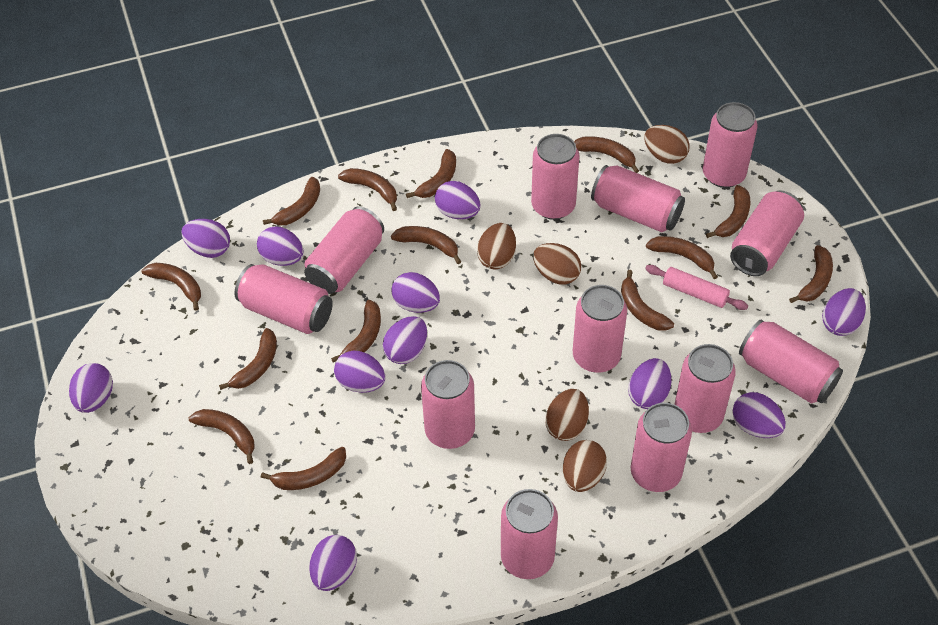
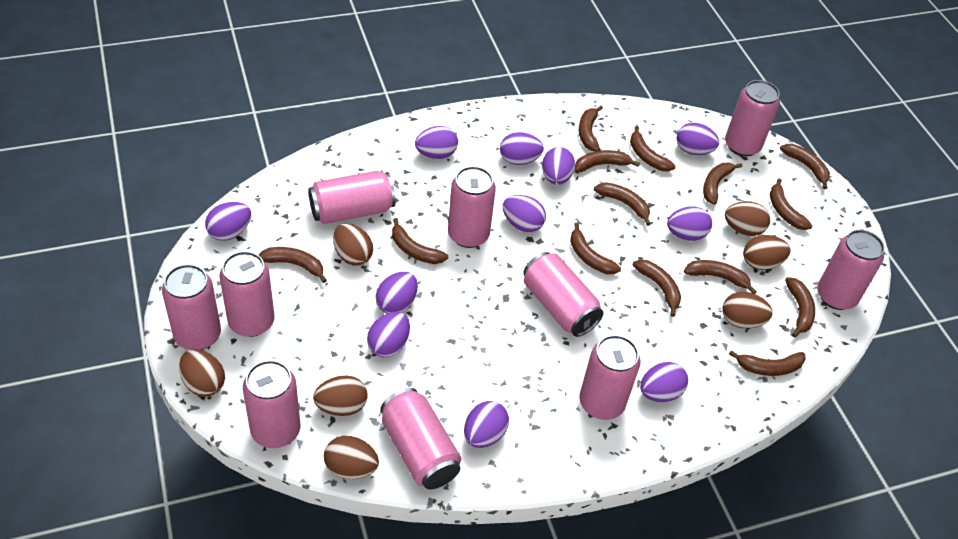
brown egg: [477,223,516,269] [533,243,581,285] [545,389,589,441] [563,440,607,492] [644,125,690,164] = 5 -> [179,349,225,397] [313,375,368,416] [324,436,379,479] [333,224,373,266] [723,292,773,329] [725,201,770,236] [743,235,791,270] = 7
pink can: [235,264,333,334] [304,206,384,294] [421,360,475,449] [501,489,558,579] [531,134,580,220] [573,285,627,373] [591,165,685,232] [631,403,692,492] [674,344,736,433] [703,102,758,188] [730,191,804,276] [739,320,843,403] = 12 -> [162,264,221,350] [220,251,274,337] [243,360,301,448] [308,171,396,224] [380,388,461,489] [448,166,496,248] [523,252,604,337] [579,335,640,420] [725,80,780,157] [817,230,885,310] = 10
pink rolling pin: [645,265,748,310] = 1 -> none = 0

